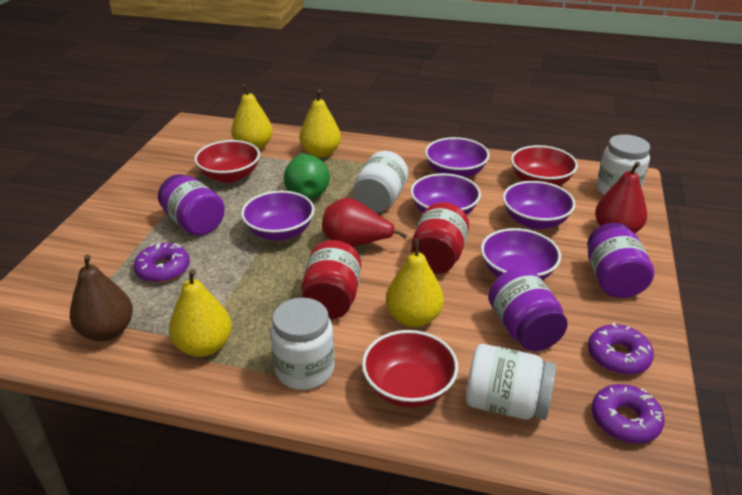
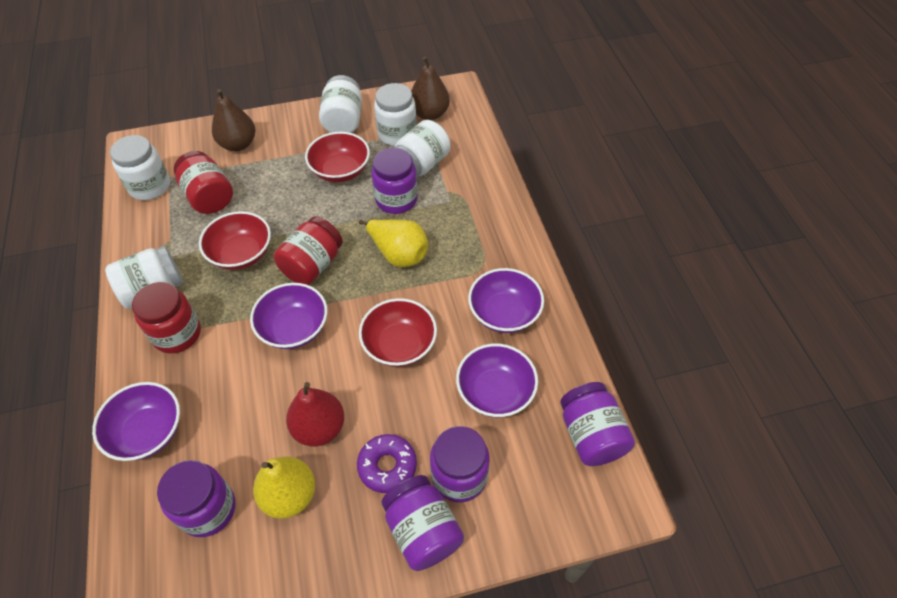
brown pear: [70,254,133,341] = 1 -> [212,89,255,151] [411,57,450,120] = 2
green pear: [284,153,330,199] = 1 -> none = 0
purple bowl: [241,191,315,241] [410,173,481,215] [425,137,490,178] [481,228,561,281] [503,181,575,229] = 5 -> [92,382,180,461] [250,283,328,349] [456,343,538,417] [468,268,544,333] = 4
purple donut: [134,242,190,283] [588,322,654,375] [591,384,665,444] = 3 -> [357,434,417,493] = 1
purple jar: [158,174,225,236] [488,267,568,351] [587,223,654,298] = 3 -> [157,460,235,537] [371,148,418,214] [381,475,464,571] [430,426,490,502] [560,382,635,466] = 5
red jar: [301,240,361,320] [411,202,469,274] = 2 -> [132,282,201,354] [174,151,233,214] [273,216,343,285] = 3
red pear: [322,198,407,247] [595,161,647,233] = 2 -> [286,382,344,446] = 1
white jar: [270,298,335,390] [353,151,408,213] [466,344,556,420] [597,134,650,195] = 4 -> [105,246,183,309] [110,135,170,200] [319,75,362,133] [374,83,417,146] [394,120,451,178] = 5
yellow pear: [169,269,232,357] [231,84,273,150] [299,90,341,158] [386,239,444,327] = 4 -> [253,456,315,519] [359,220,428,267] = 2

